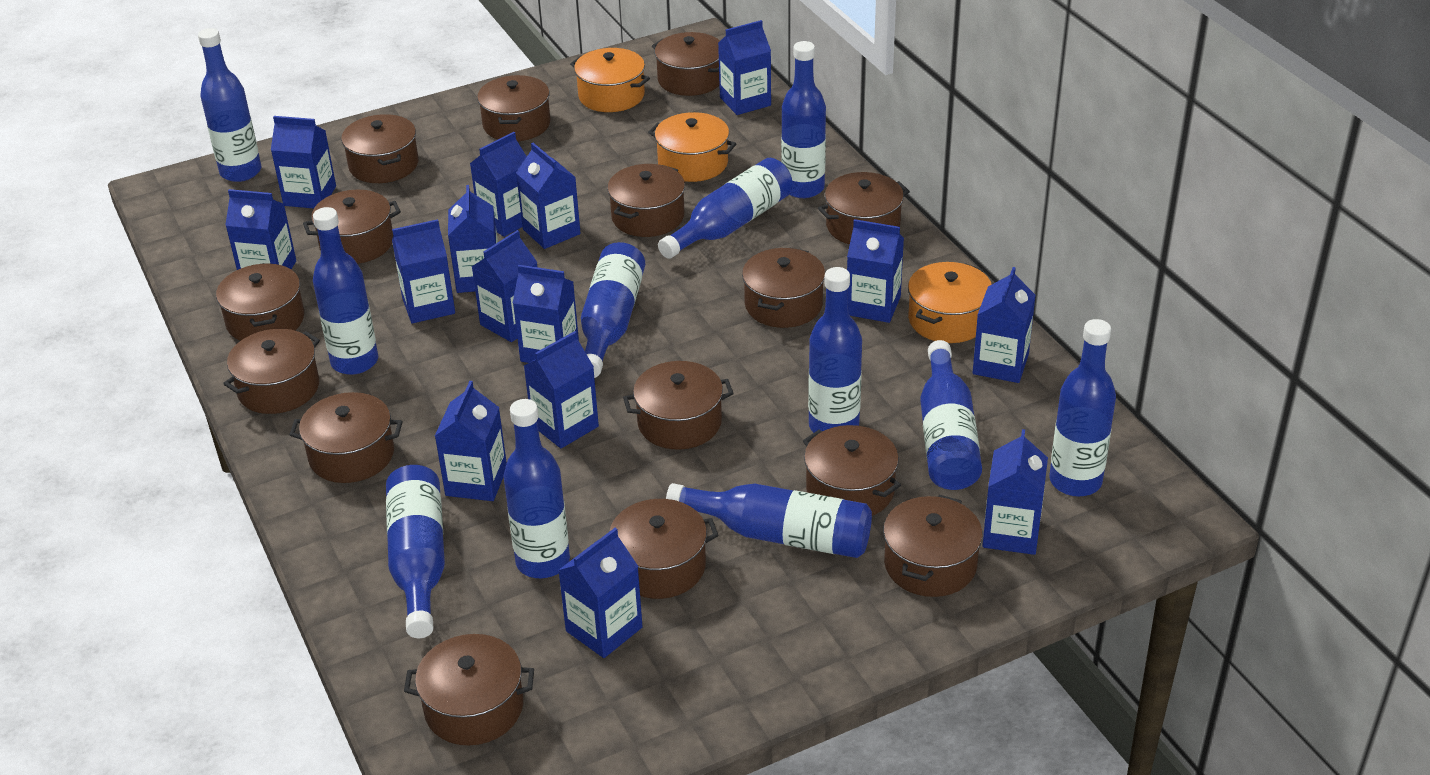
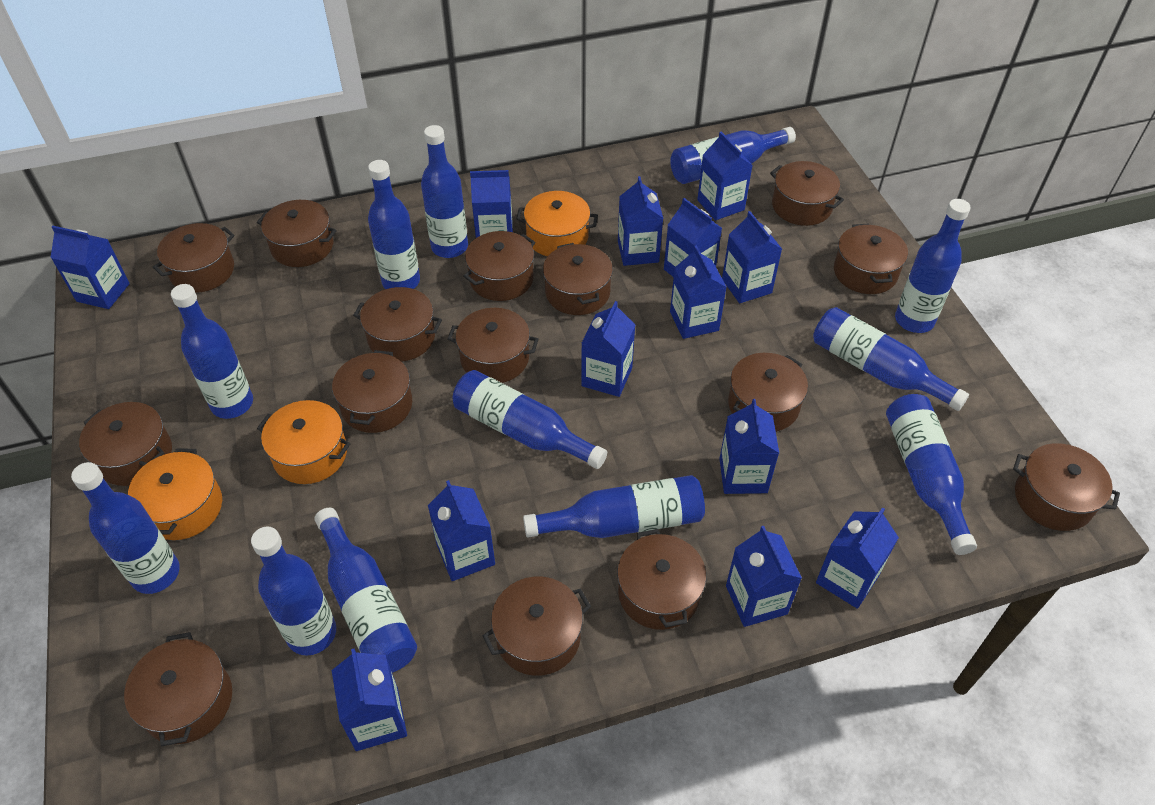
blue bottle: [198,28,261,182] [313,207,378,375] [386,465,445,638] [503,399,570,578] [581,242,645,378] [658,158,793,259] [666,483,872,558] [781,41,826,198] [808,267,862,433] [920,340,982,490] [1050,319,1116,497] = 11 -> [71,462,180,594] [171,284,253,419] [251,526,336,656] [314,508,417,673] [368,160,420,289] [421,125,468,258] [453,370,607,469] [523,475,705,538] [670,127,796,184] [813,307,969,411] [886,394,977,555] [895,199,971,333] = 12
blue carton: [225,189,296,270] [271,116,336,209] [392,219,455,323] [435,381,507,501] [448,185,498,293] [470,132,527,237] [472,230,537,342] [513,265,579,363] [516,143,581,249] [524,331,599,448] [558,528,643,658] [718,20,771,115] [847,219,904,323] [973,267,1036,383] [982,429,1048,555] = 15 -> [51,226,130,309] [332,649,407,751] [428,480,495,581] [470,170,513,238] [581,301,635,397] [618,176,663,266] [664,198,722,277] [670,245,726,339] [697,132,753,220] [719,399,779,494] [722,211,782,303] [726,526,802,627] [816,508,899,609] = 13

